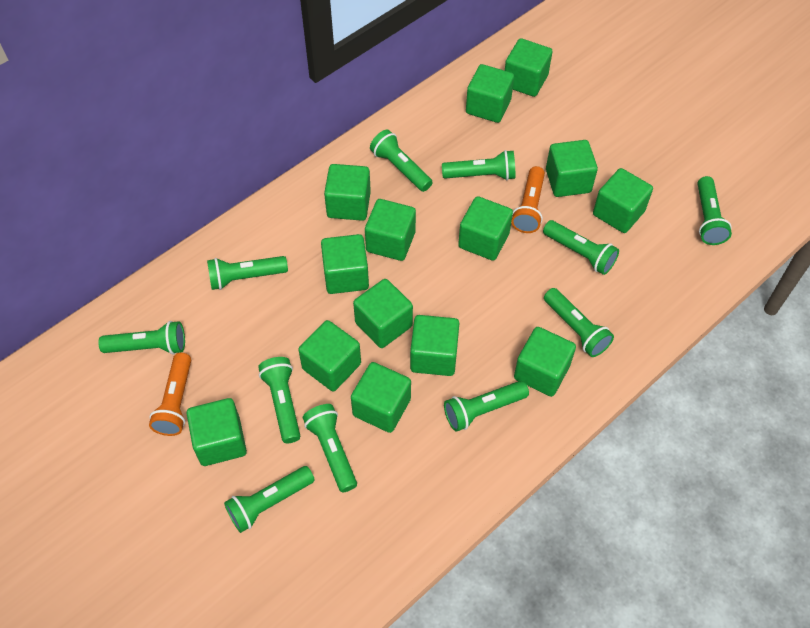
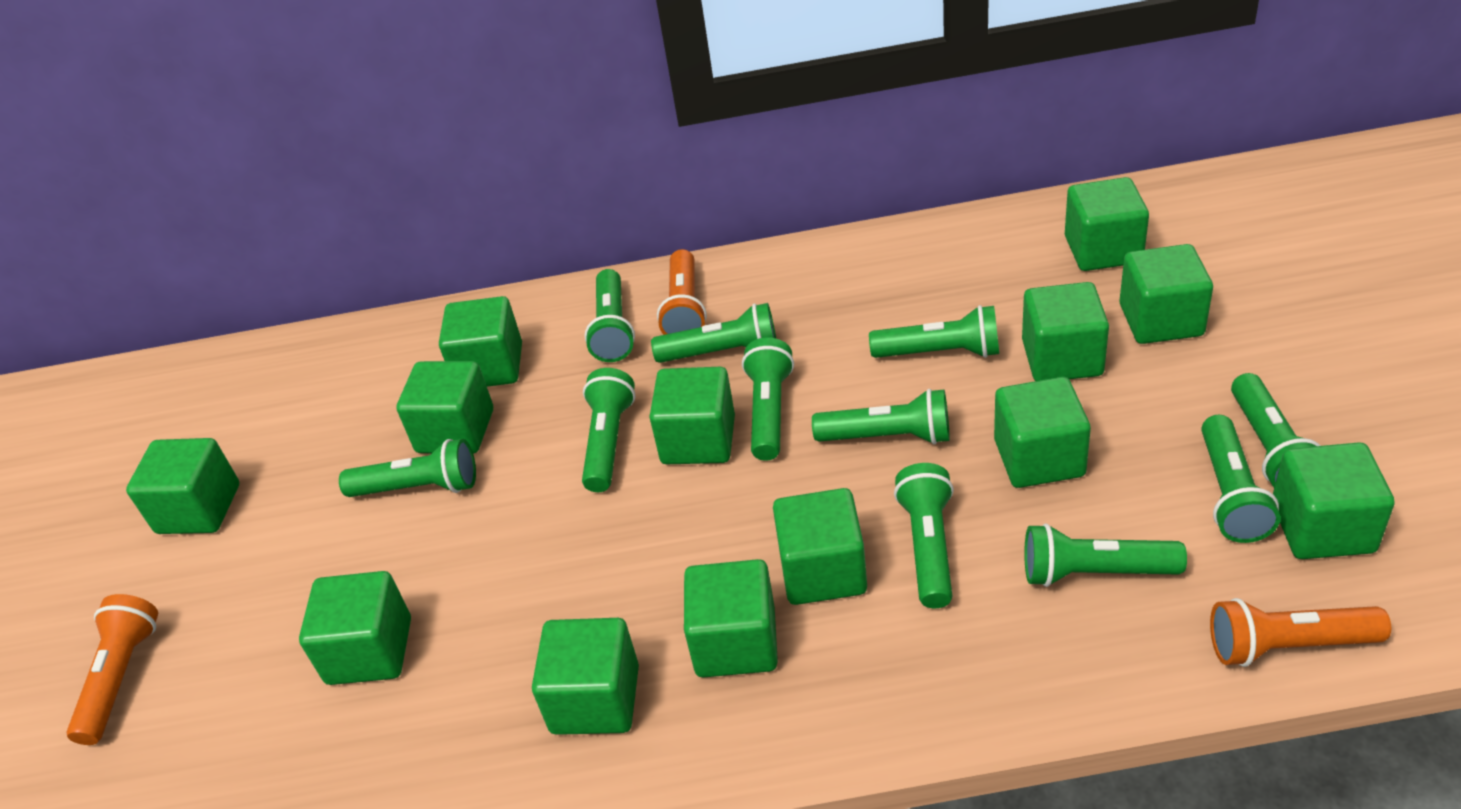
green cube: [187,398,247,466] [298,320,361,391] [321,234,369,294] [324,164,371,221] [351,362,411,433] [353,279,413,348] [365,199,416,261] [410,315,460,376] [458,196,513,261] [466,64,514,123] [505,38,553,97] [514,327,576,397] [546,140,598,197] [593,168,653,233] = 14 -> [126,438,239,534] [299,571,411,685] [396,361,493,454] [439,296,522,387] [532,618,639,735] [649,367,735,464] [684,559,778,678] [773,488,867,605] [994,377,1091,488] [1022,282,1109,381] [1065,177,1149,271] [1119,244,1213,344] [1273,442,1395,559] = 13
orange flashlight: [149,353,191,436] [512,166,545,233] = 2 -> [67,594,158,745] [657,249,707,335] [1210,598,1391,667] = 3

